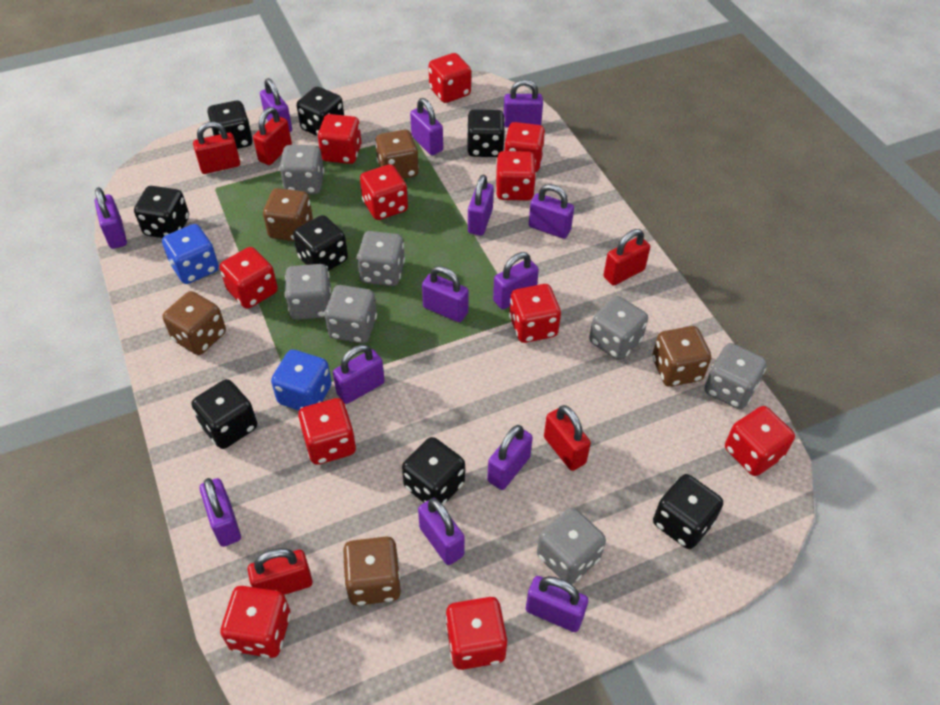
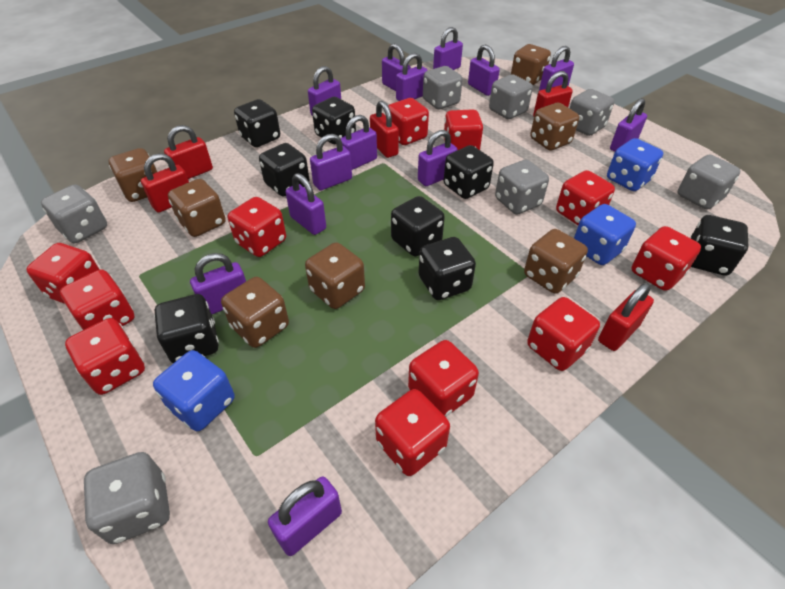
blue dice: [162,224,219,284] [271,350,332,410] = 2 -> [153,350,235,431] [574,204,636,265] [607,138,663,191] = 3
brown dice: [163,291,226,355] [263,188,313,241] [343,536,401,606] [375,130,419,179] [652,326,711,387] = 5 -> [109,148,157,202] [168,179,226,237] [221,277,289,348] [305,242,365,309] [511,44,551,85] [524,229,588,294] [530,103,579,150] = 7

